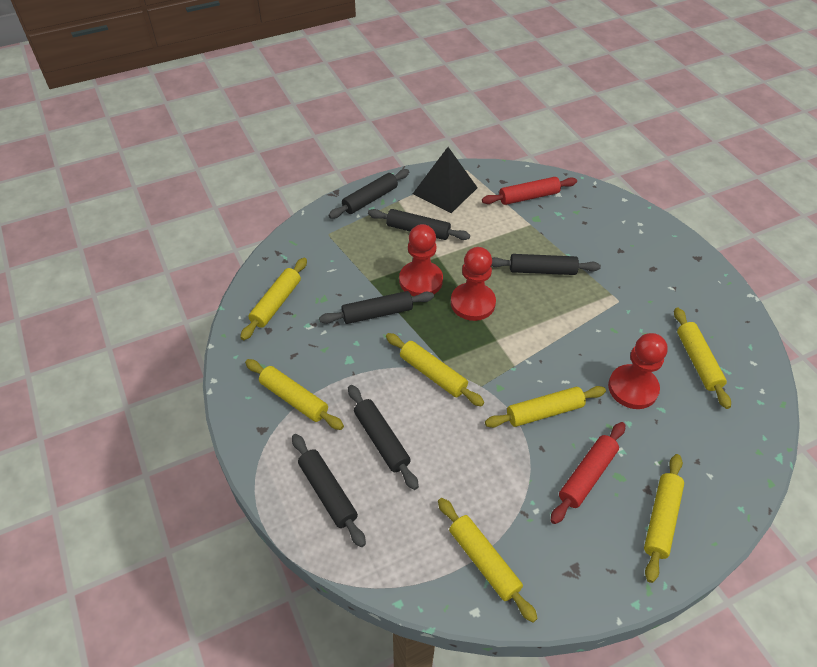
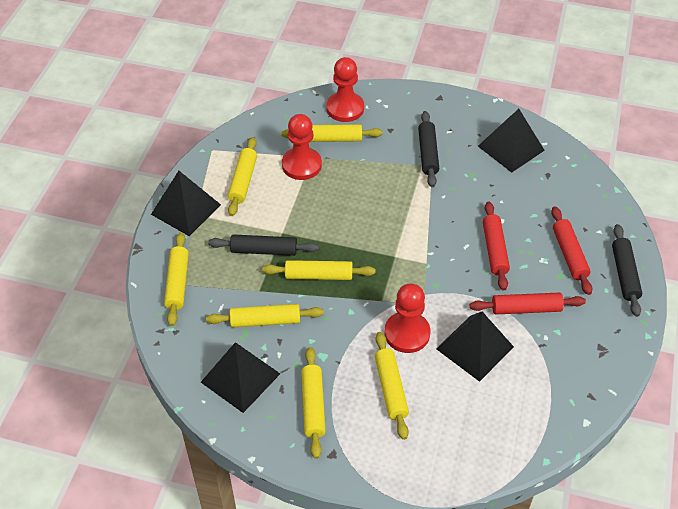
black pyramid: [413,147,478,213] = 1 -> [151,171,221,236] [201,342,280,413] [436,312,514,382] [478,109,545,173] = 4
black rolling pin: [292,434,366,547] [319,291,434,324] [328,169,409,219] [348,385,419,490] [368,209,470,240] [491,254,601,275] = 6 -> [208,234,319,256] [418,111,439,187] [612,224,642,317] = 3
red rolling pin: [482,177,577,205] [550,422,625,524] = 2 -> [470,293,586,314] [483,201,510,291] [551,206,593,295] = 3

